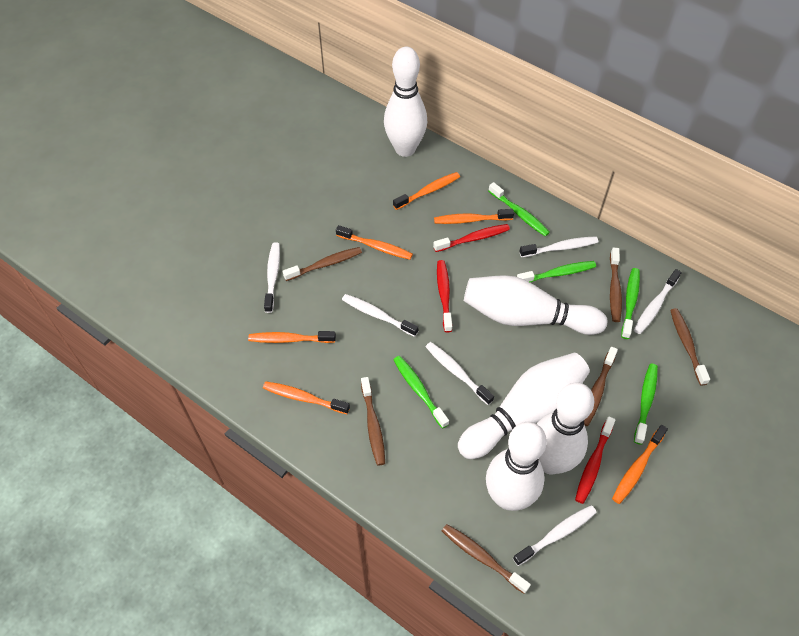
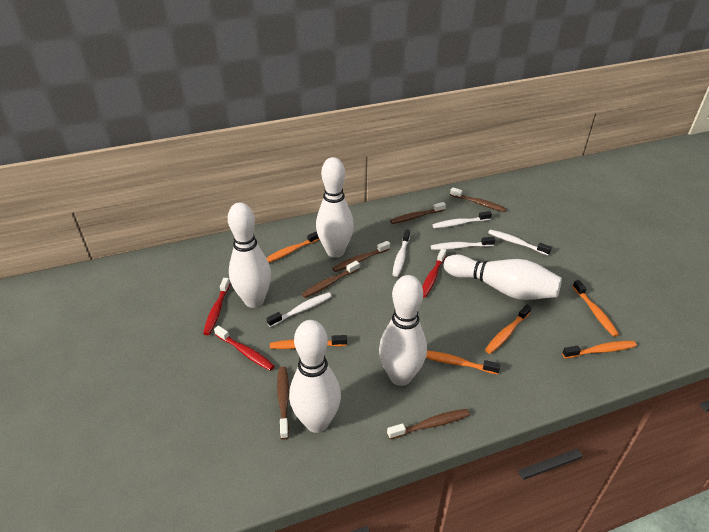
green toothbrush: [393,356,449,429] [489,182,550,236] [517,261,596,282] [621,268,640,339] [634,364,658,444] = 5 -> none = 0
white toothbrush: [264,242,280,313] [342,294,419,337] [426,342,494,405] [513,505,597,566] [519,236,598,258] [634,269,682,334] = 6 -> [266,292,332,327] [393,229,410,277] [431,237,495,250] [433,211,492,228] [488,229,552,255] = 5

